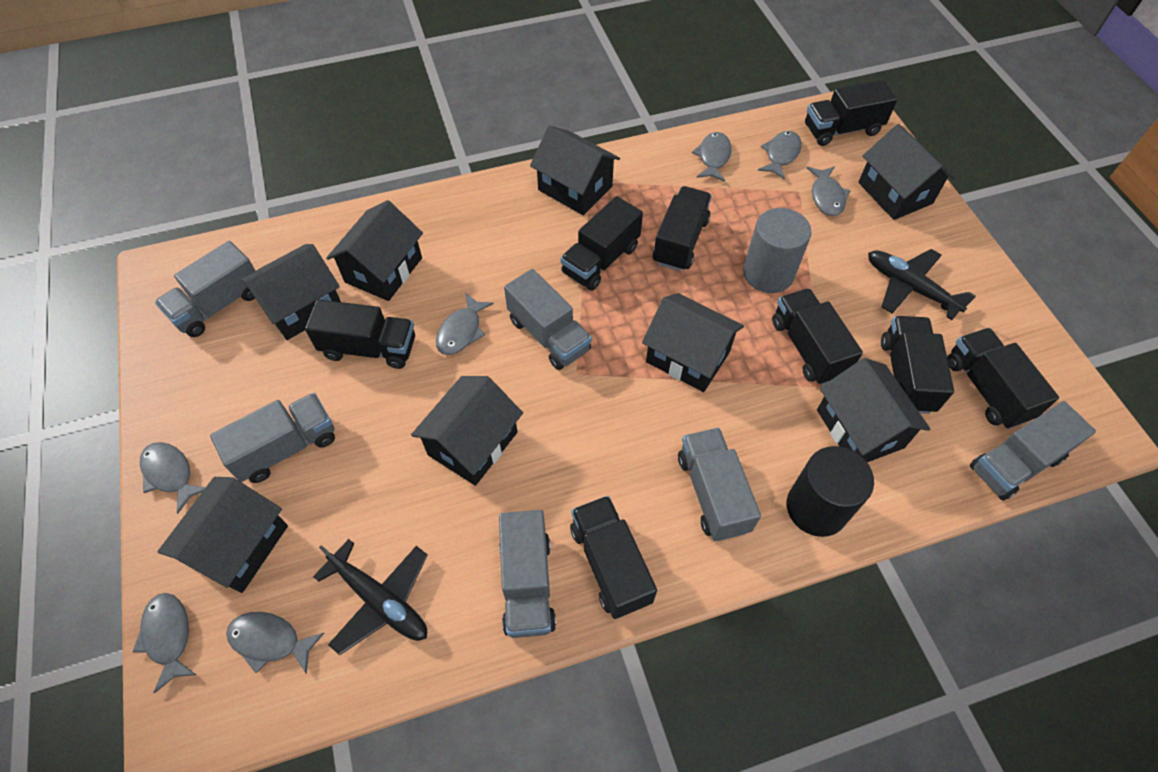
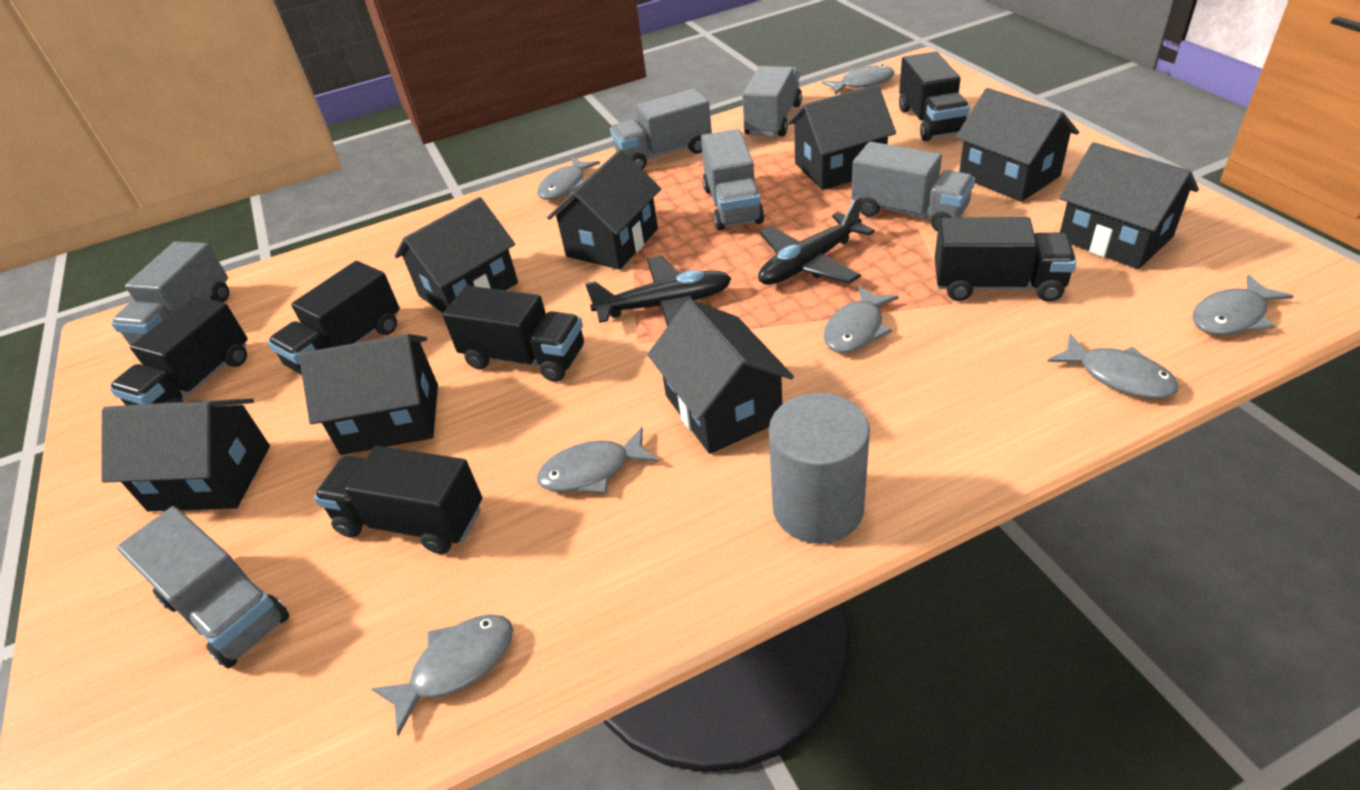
black cylinder: [787,446,874,537] = 1 -> none = 0
black truck: [305,300,415,369] [561,196,643,291] [570,496,657,619] [653,186,712,271] [772,288,863,385] [805,80,898,146] [881,316,954,414] [947,328,1059,429] = 8 -> [109,296,248,405] [268,261,400,375] [314,446,482,554] [442,286,584,382] [899,51,970,141] [935,217,1077,302] = 6

